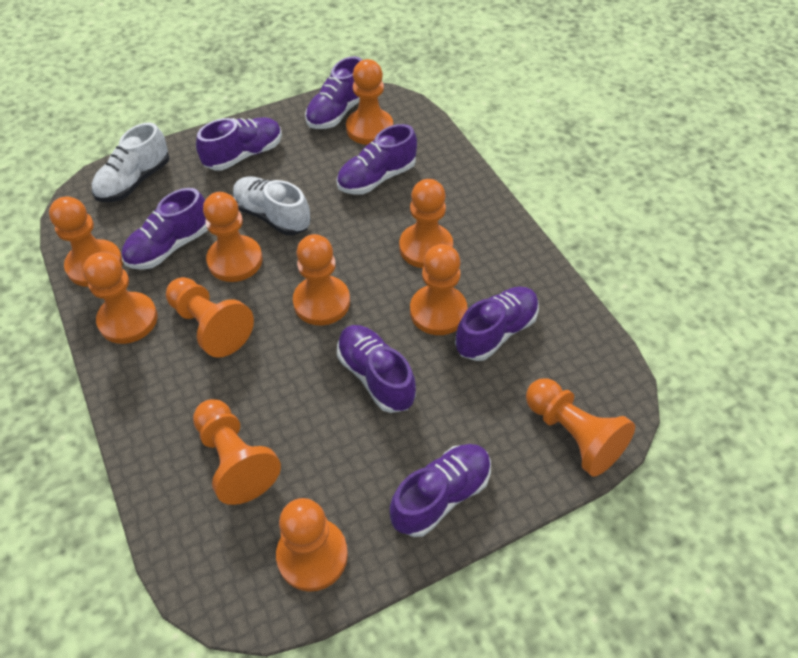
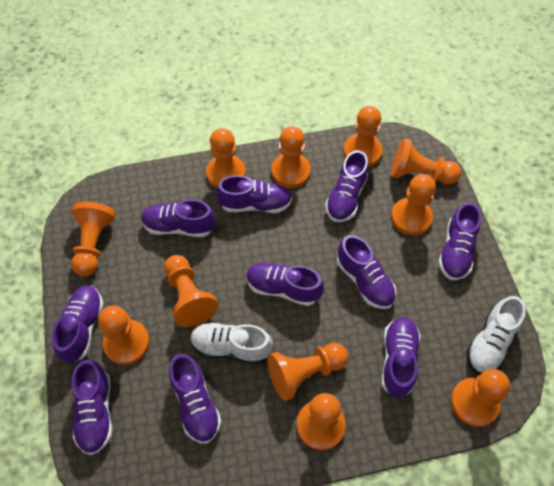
purple shoe: [121,188,208,270] [196,117,282,171] [305,56,362,129] [336,124,417,195] [337,325,416,413] [390,444,491,537] [455,286,539,361] = 7 -> [52,285,104,364] [72,360,113,455] [141,200,216,237] [169,354,221,444] [216,175,292,213] [246,262,324,306] [325,150,369,222] [337,235,396,309] [382,317,420,398] [438,202,481,280] = 10

